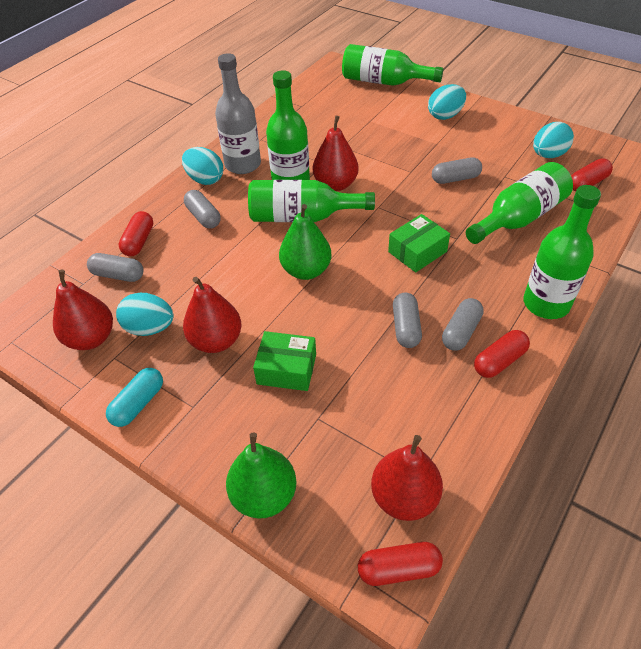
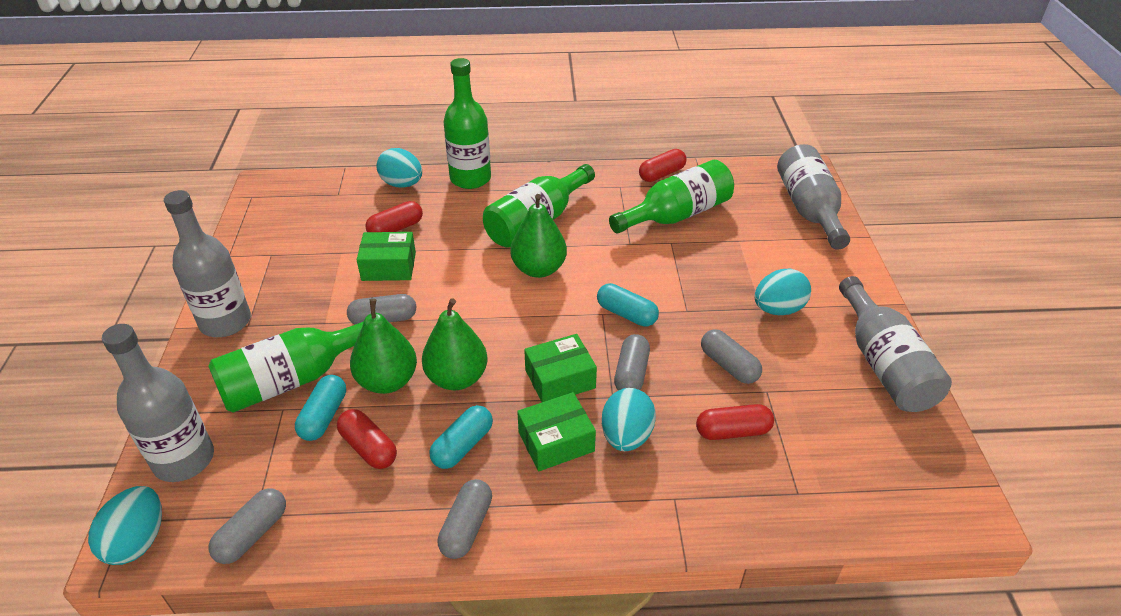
green bottle: [248,180,375,222] [266,70,310,180] [342,44,443,86] [466,162,573,244] [523,185,601,319] = 5 -> [208,321,364,413] [443,58,491,189] [483,164,595,248] [609,160,734,233] = 4
green box: [253,331,316,391] [388,214,450,272] = 2 -> [357,232,416,281] [517,392,596,471] [524,334,597,402] = 3
green pear: [226,433,297,519] [279,204,331,280] = 2 -> [350,299,417,394] [422,298,487,390] [510,194,567,278] = 3
grey bottle: [215,53,261,174] = 1 -> [102,324,214,482] [164,190,251,337] [777,144,850,250] [839,276,952,412] = 4
red pear: [53,270,113,350] [183,277,241,353] [313,116,358,191] [371,435,443,521] = 4 -> none = 0
turquoise capsule: [106,368,163,427] = 1 -> [295,375,346,441] [430,405,493,469] [597,283,659,327] = 3

